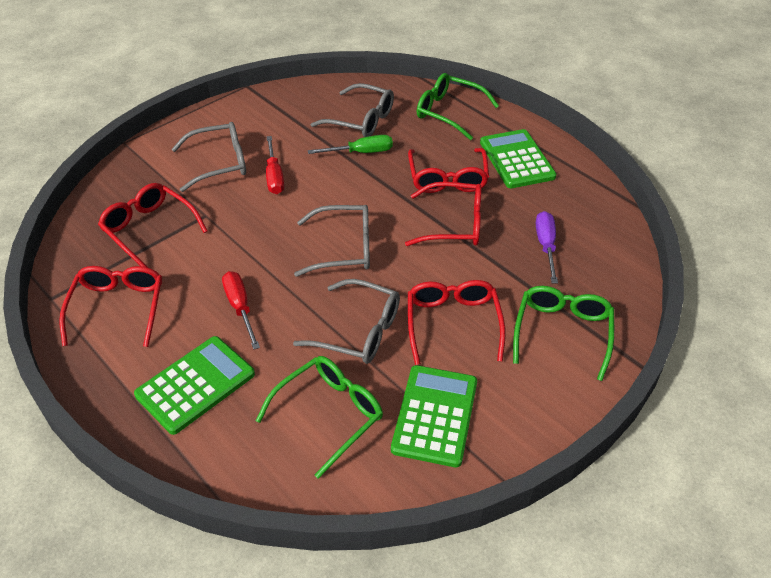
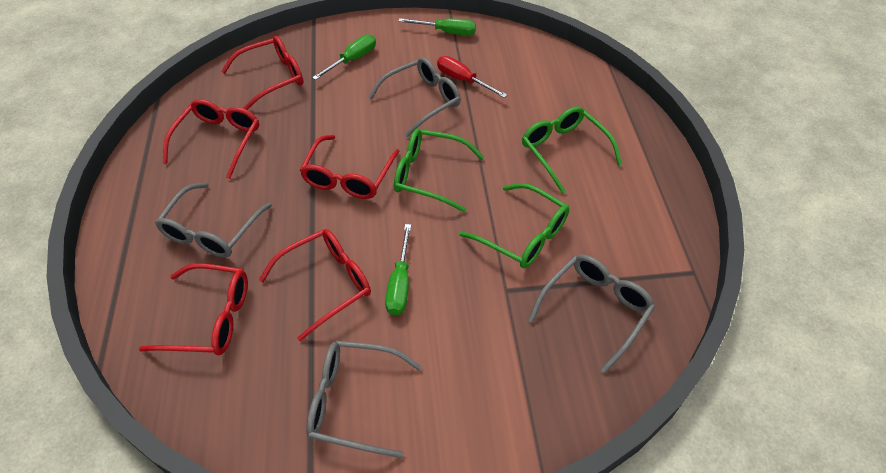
green calculator: [134,336,255,435] [391,365,477,467] [480,129,556,188] = 3 -> none = 0
green screwdriver: [308,135,393,154] = 1 -> [312,35,376,80] [385,224,411,315] [398,18,476,36] = 3
purple screwdriver: [536,211,558,284] = 1 -> none = 0
red screwdriver: [222,271,260,349] [266,136,284,194] = 2 -> [437,56,507,98] = 1

